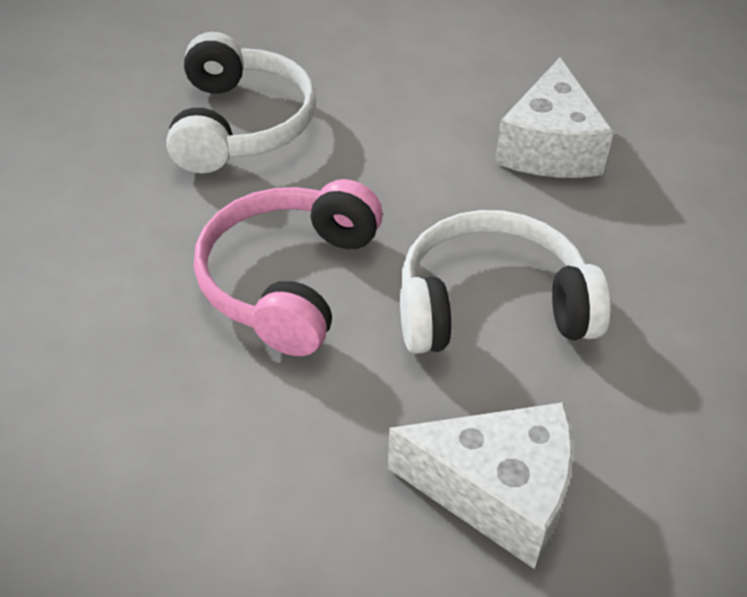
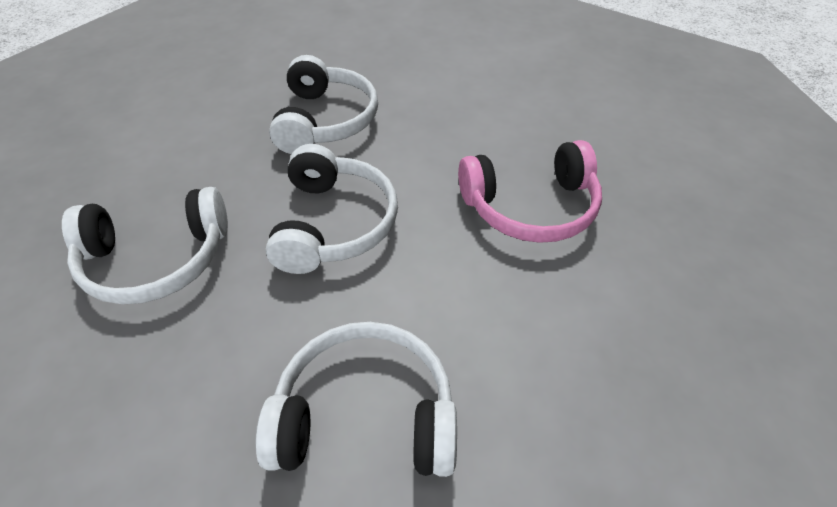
white cheese: [388,402,573,569] [495,58,614,178] = 2 -> none = 0
white headphones: [166,32,316,173] [400,210,611,354] = 2 -> [62,187,228,304] [255,322,457,477] [266,144,398,274] [269,55,378,154] = 4

